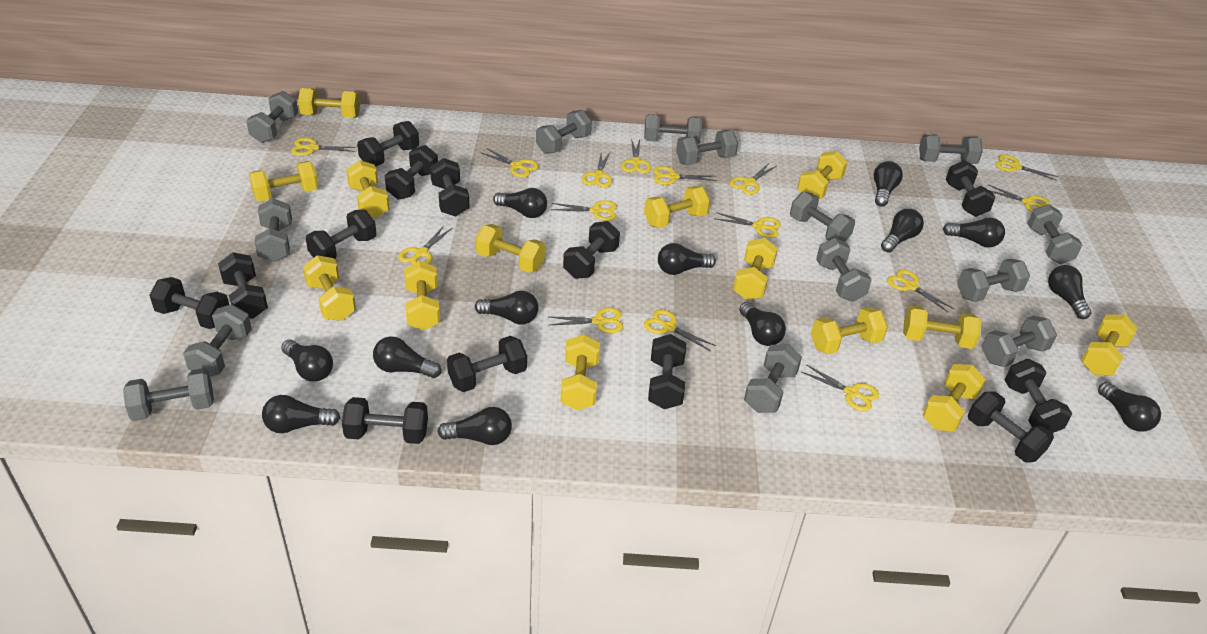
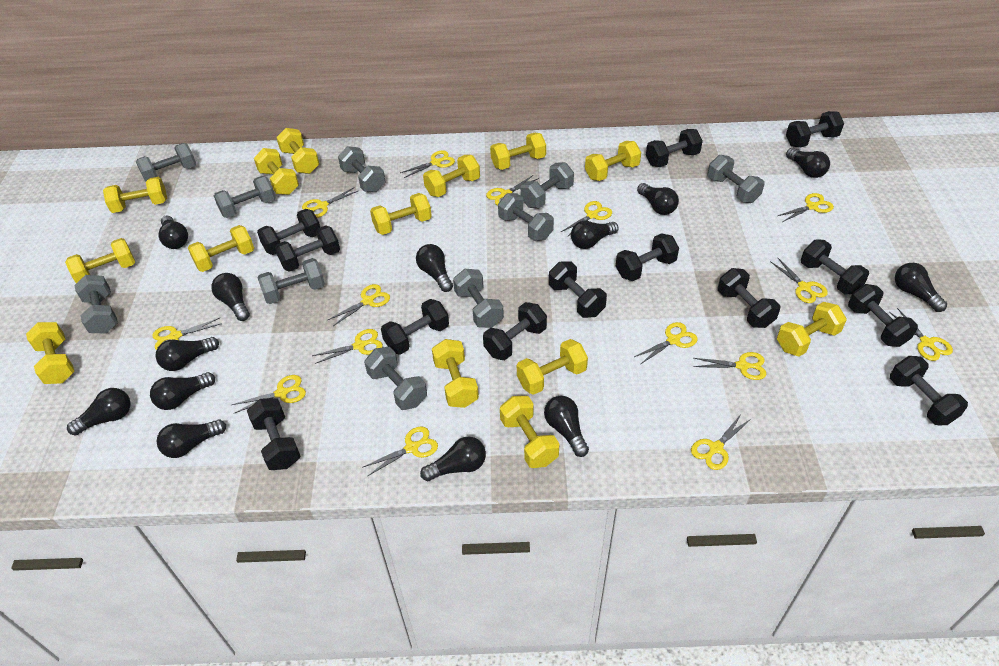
grey dumbbell: [123,368,214,421] [183,304,252,376] [246,91,298,143] [255,198,292,262] [536,110,592,154] [644,114,702,144] [676,130,738,165] [744,344,802,413] [790,191,855,242] [816,238,872,302] [919,135,983,164] [957,259,1030,302] [982,316,1057,367] [1027,204,1083,264] = 14 -> [74,275,118,333] [136,143,196,182] [214,176,276,218] [257,258,325,304] [338,146,386,192] [364,347,427,410] [453,269,504,328] [498,193,554,241] [521,162,574,208] [708,155,765,203] = 10

